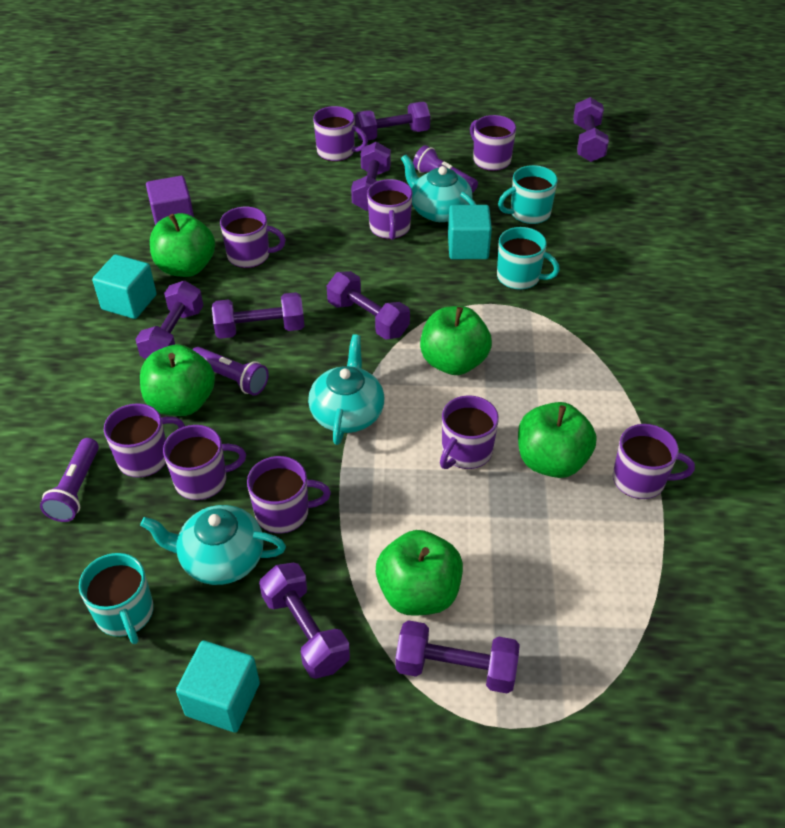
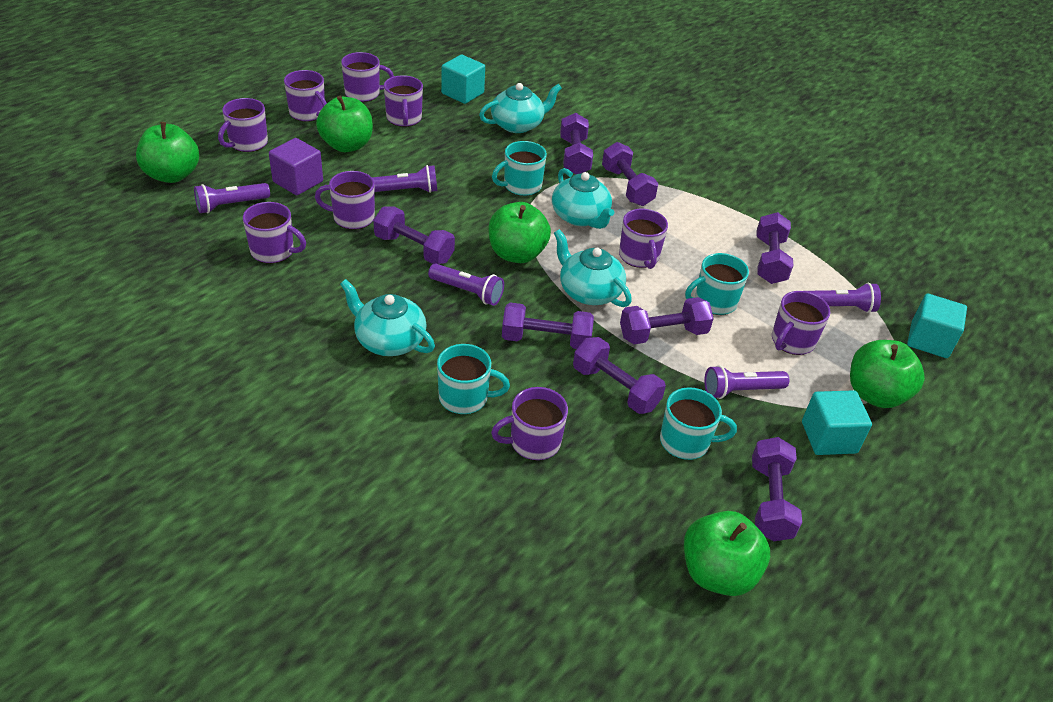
purple flashlight: [40,438,99,522] [192,347,269,396] [413,145,478,193] = 3 -> [194,183,270,213] [372,165,437,193] [428,263,504,306] [704,365,789,399] [806,283,881,313] = 5
turquoise mug: [79,553,154,644] [497,227,560,290] [498,165,558,225] = 3 -> [437,344,510,415] [492,141,547,196] [660,387,737,460] [685,253,749,315] = 4
turquoise teapot: [140,505,286,585] [308,334,384,445] [401,154,476,222] = 3 -> [340,279,435,356] [479,83,562,133] [552,168,614,229] [554,229,632,307] = 4

